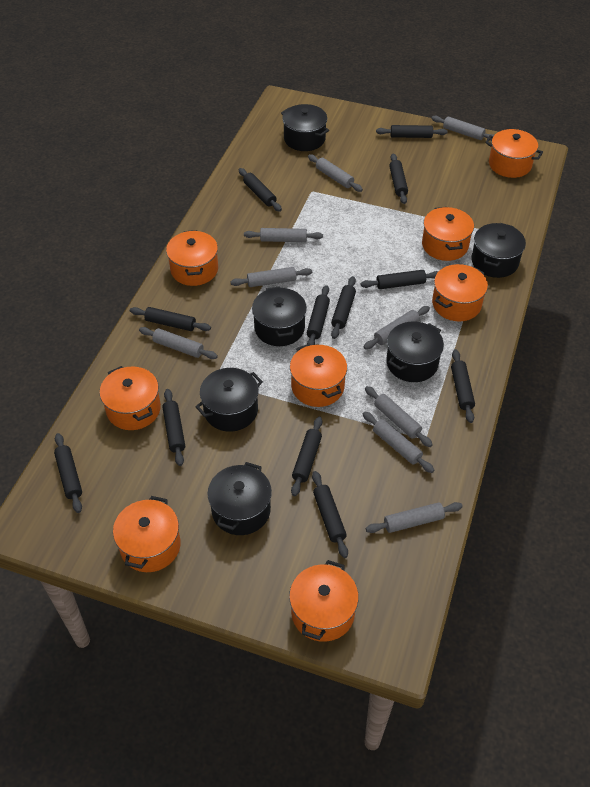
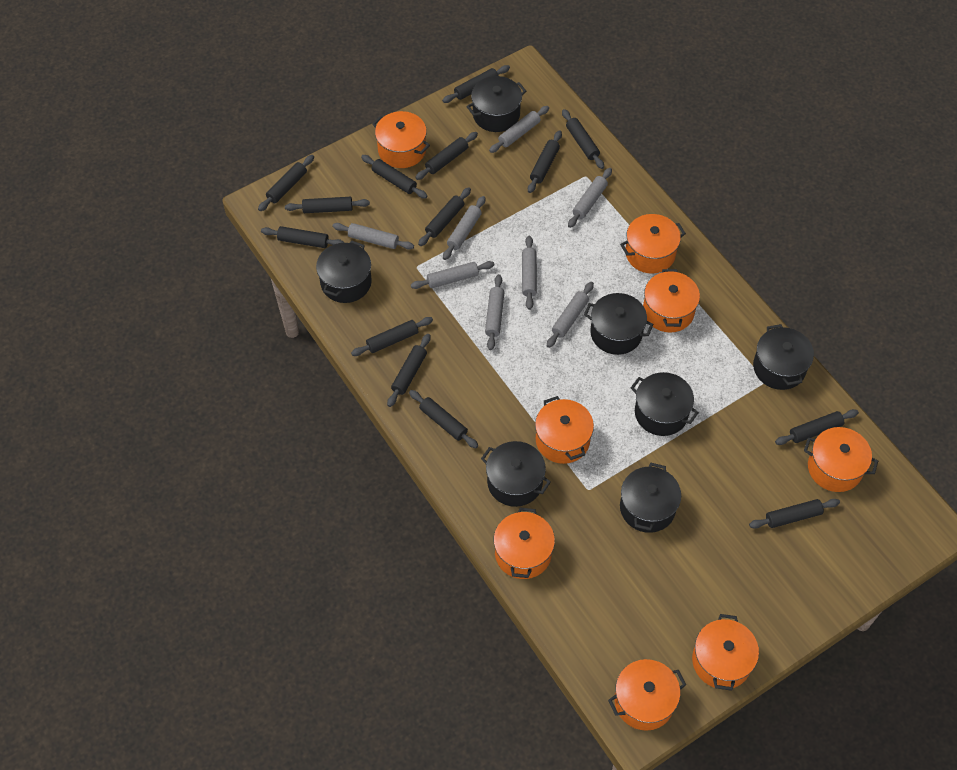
black pot: [195,368,263,432] [208,462,272,535] [252,286,307,346] [281,104,329,151] [386,321,444,382] [471,223,526,278] = 6 -> [316,241,372,303] [466,76,527,132] [481,441,551,507] [584,293,653,355] [620,463,681,533] [631,372,699,436] [753,324,814,390] = 7
black rolling pin: [54,433,82,513] [130,307,211,331] [162,389,185,466] [239,168,282,212] [291,417,322,496] [307,285,330,345] [312,471,348,558] [331,276,356,339] [361,270,439,289] [376,125,448,138] [389,154,408,204] [451,349,475,423] = 12 -> [258,155,314,211] [261,226,345,248] [285,197,370,213] [351,317,433,356] [361,155,428,199] [387,334,431,407] [409,390,478,448] [415,132,478,180] [418,187,471,246] [442,65,510,103] [528,130,562,193] [562,109,604,169] [749,499,840,529] [775,409,859,445] = 14
grey rolling pin: [139,327,218,359] [230,267,312,287] [244,228,323,242] [308,154,363,192] [363,412,434,473] [364,306,430,350] [365,386,433,447] [366,502,463,533] [431,116,494,141] = 9 -> [332,223,414,250] [411,261,495,289] [443,196,485,260] [485,274,504,350] [489,106,549,153] [522,236,537,310] [547,282,594,348] [568,168,612,228] = 8

